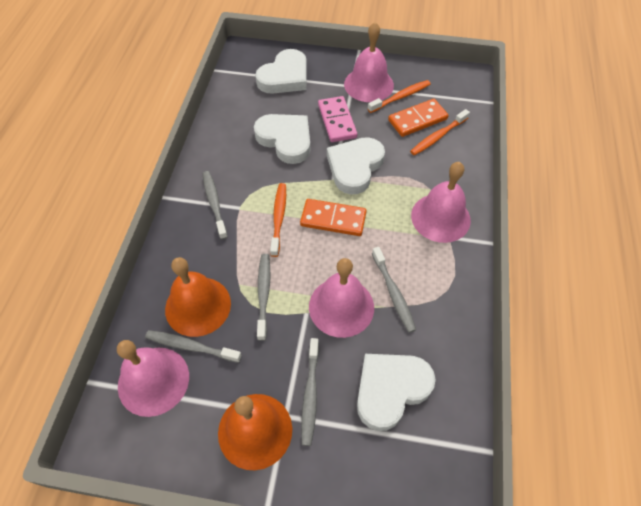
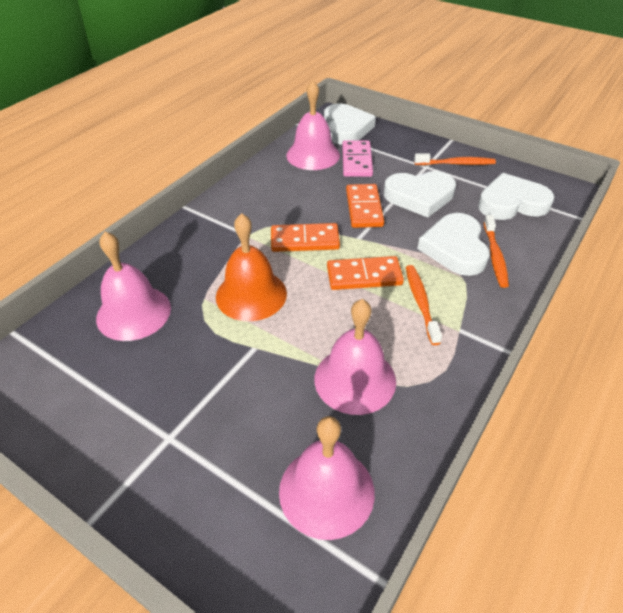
grey toothbrush: [145,330,242,363] [203,171,228,240] [257,254,270,341] [301,338,319,446] [372,247,416,333] = 5 -> none = 0
orange bell: [165,257,231,337] [218,394,292,470] = 2 -> [216,213,287,321] = 1
orange domino: [300,199,367,236] [388,99,449,137] = 2 -> [271,223,340,252] [327,256,404,290] [346,184,384,228] = 3

